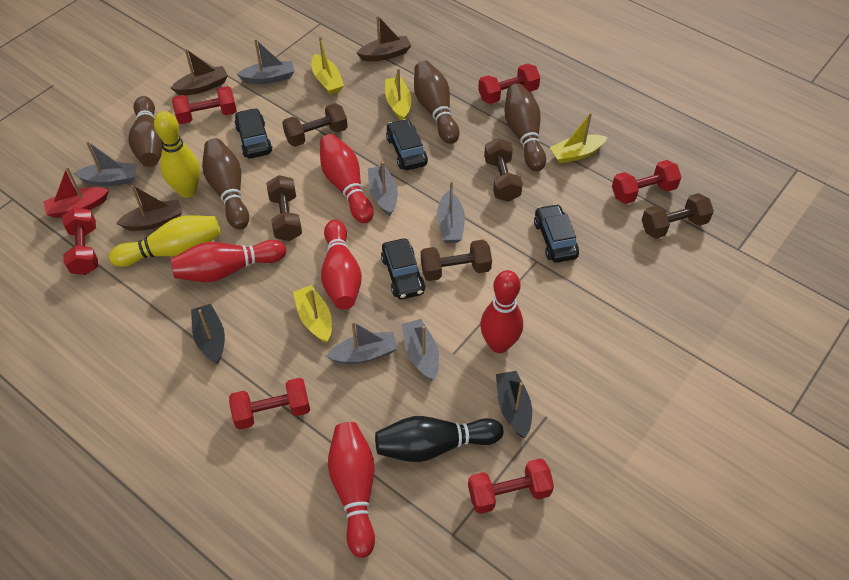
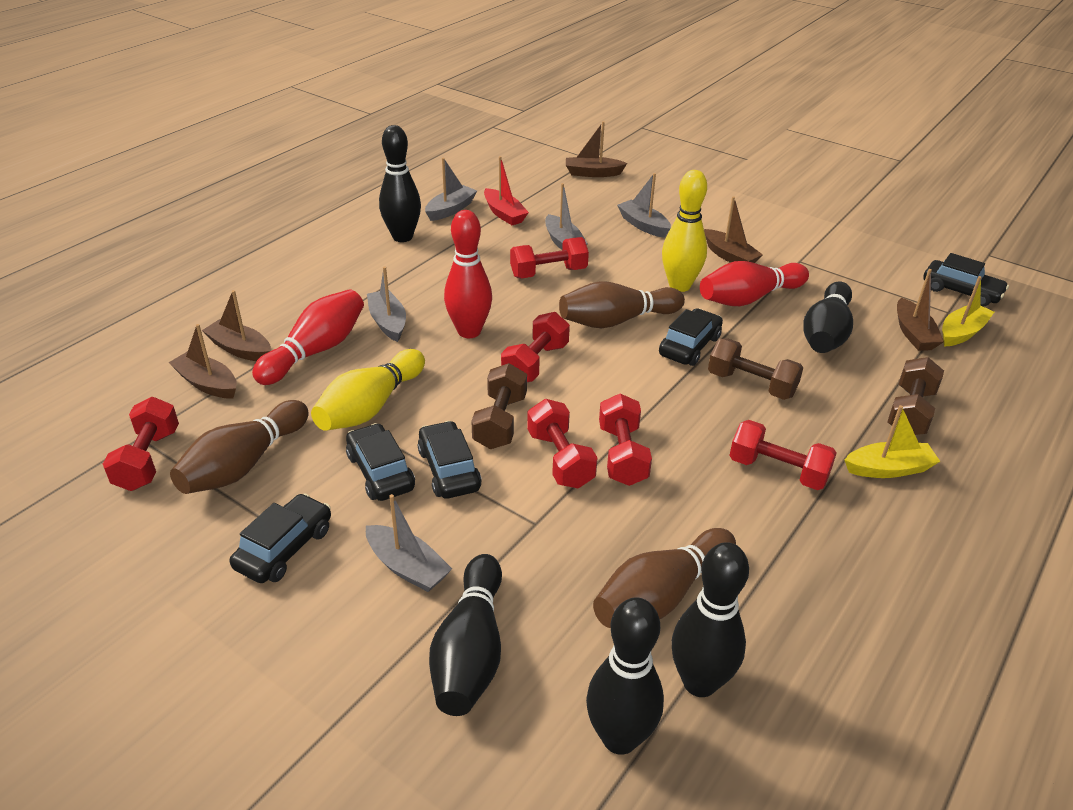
black boat: [191,304,225,364] [496,371,532,438] = 2 -> none = 0
black bowling pin: [375,416,504,462] = 1 -> [379,125,421,242] [429,554,502,716] [586,597,664,755] [671,542,749,697] [803,282,853,353] = 5
black car: [234,108,272,159] [381,238,425,299] [386,119,428,170] [534,204,579,263] = 4 -> [230,493,331,583] [346,423,415,501] [418,421,482,499] [659,308,723,366] [923,253,1009,307] = 5
brown boat: [116,185,182,231] [171,48,228,95] [357,15,412,61] = 3 -> [168,324,237,399] [202,290,271,361] [566,121,627,177] [704,196,763,263] [897,269,944,351] = 5
brown bowling pin: [128,96,162,167] [202,138,249,230] [414,61,459,144] [504,83,546,171] = 4 -> [170,400,309,494] [559,281,685,328] [593,528,736,628] = 3
brown dumbbell: [266,175,302,241] [282,103,348,147] [421,240,492,281] [484,138,523,202] [642,193,714,239] = 5 -> [471,363,527,449] [708,338,803,400] [887,357,944,435] = 3
grey boat: [73,141,137,186] [237,39,294,84] [326,321,398,364] [368,162,398,216] [402,319,439,381] [437,181,465,243] = 6 -> [366,494,452,592] [367,266,406,342] [425,158,477,221] [545,183,588,250] [617,173,671,238] = 5
red bowling pin: [171,240,286,282] [320,134,374,223] [321,219,362,310] [328,422,375,558] [480,270,523,353] = 5 -> [252,289,364,385] [444,210,492,338] [700,261,809,306] = 3
yellow boat: [293,285,332,343] [312,36,344,95] [385,68,412,120] [549,112,607,164] = 4 -> [844,405,940,478] [942,276,994,346] = 2

